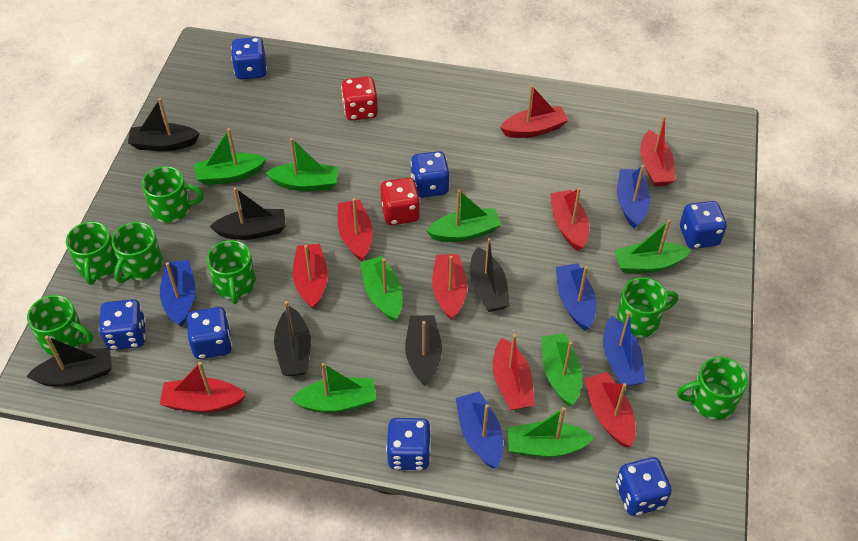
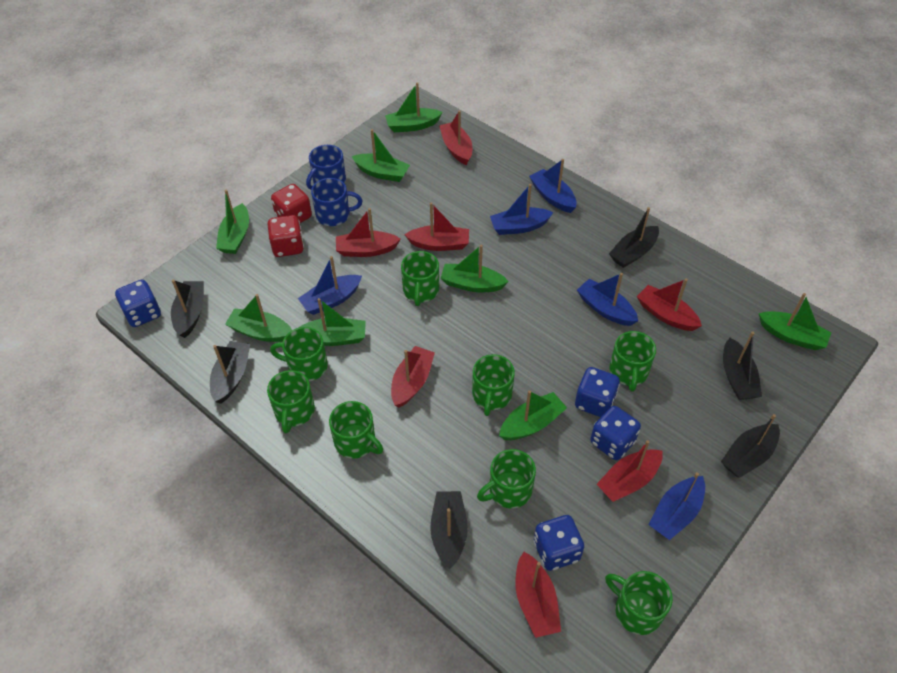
blue dice: [99,299,146,350] [187,307,232,359] [231,37,267,80] [386,418,431,470] [411,151,450,198] [616,457,672,516] [680,201,727,249] = 7 -> [115,280,161,327] [533,515,584,571] [575,367,620,417] [590,406,641,460] = 4
blue mug: none = 0 -> [306,145,346,190] [311,178,362,226] = 2
green mug: [27,295,93,356] [66,221,118,285] [111,222,163,283] [142,166,204,223] [207,240,256,304] [617,277,678,337] [677,357,748,420] = 7 -> [267,370,315,433] [270,327,328,381] [329,401,383,459] [401,251,439,306] [472,354,515,416] [477,449,536,509] [605,571,673,635] [609,331,656,392] = 8
red boat: [160,362,246,413] [293,244,328,310] [338,198,373,262] [432,254,467,320] [493,334,535,410] [500,85,568,138] [550,188,589,251] [584,372,636,447] [640,116,675,187] = 9 -> [336,208,401,257] [391,346,435,408] [404,202,469,251] [439,110,472,165] [515,552,561,638] [596,440,663,502] [637,278,702,331] = 7

